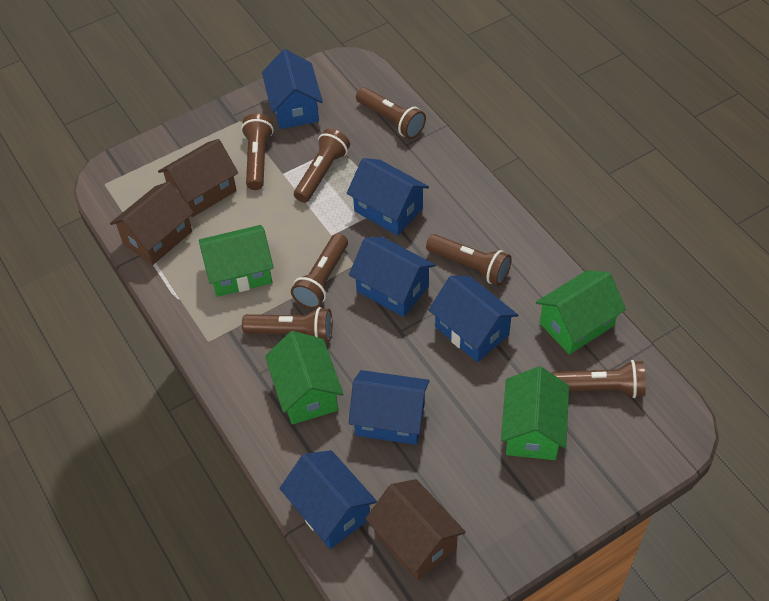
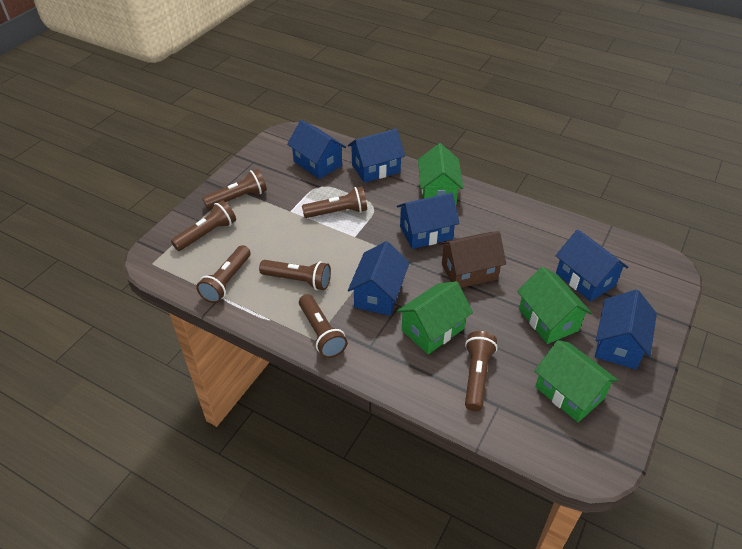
brown house: [110,181,194,265] [158,139,238,217] [365,479,466,581] = 3 -> [439,231,506,288] = 1

